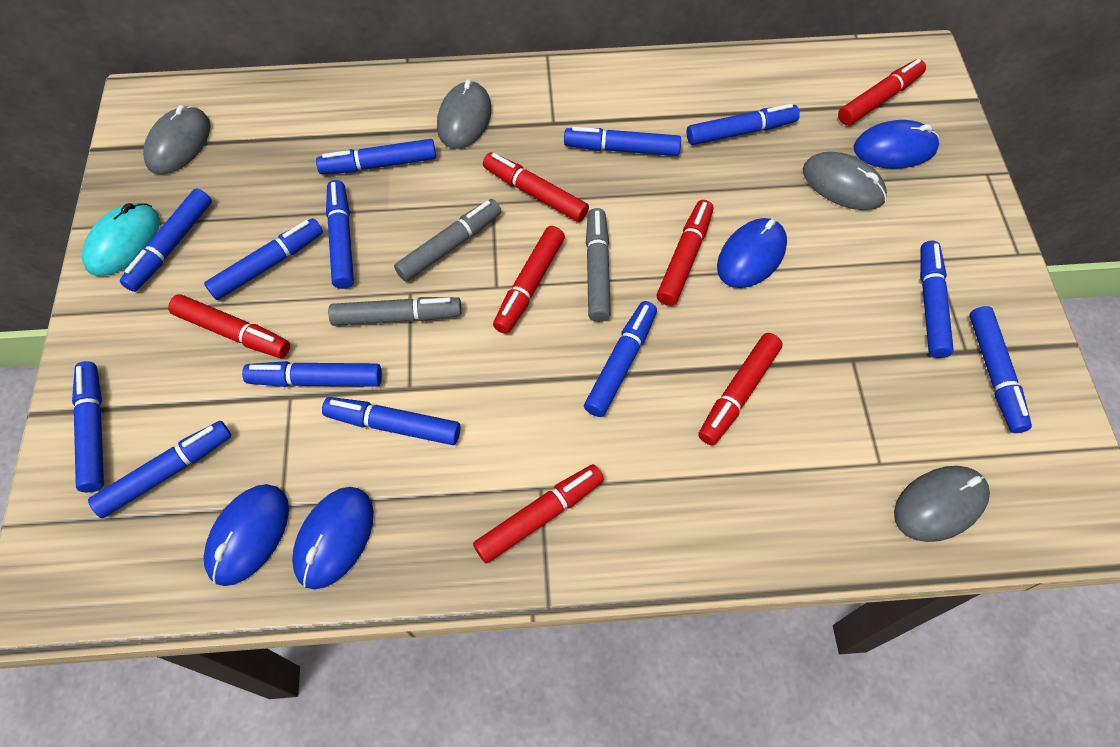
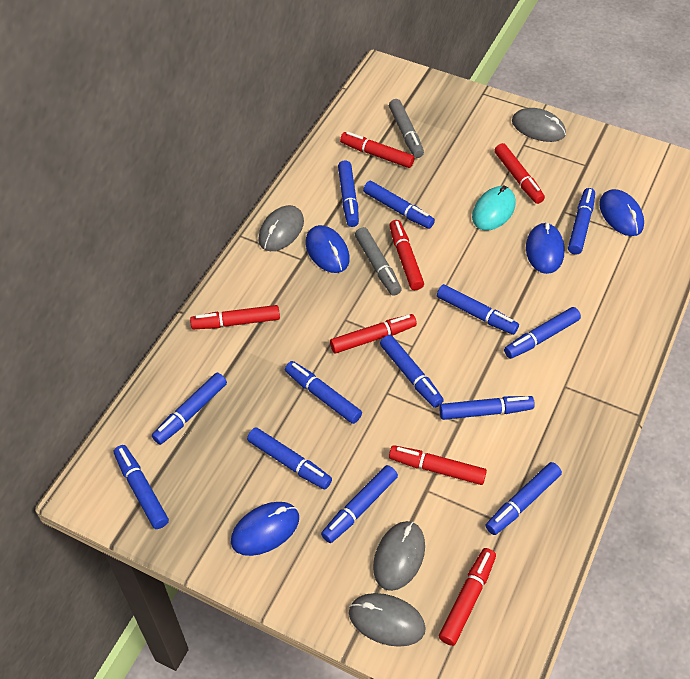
grey marker: [328,297,462,326] [394,199,501,282] [586,208,611,322] = 3 -> [355,227,402,296] [389,99,424,158] = 2

